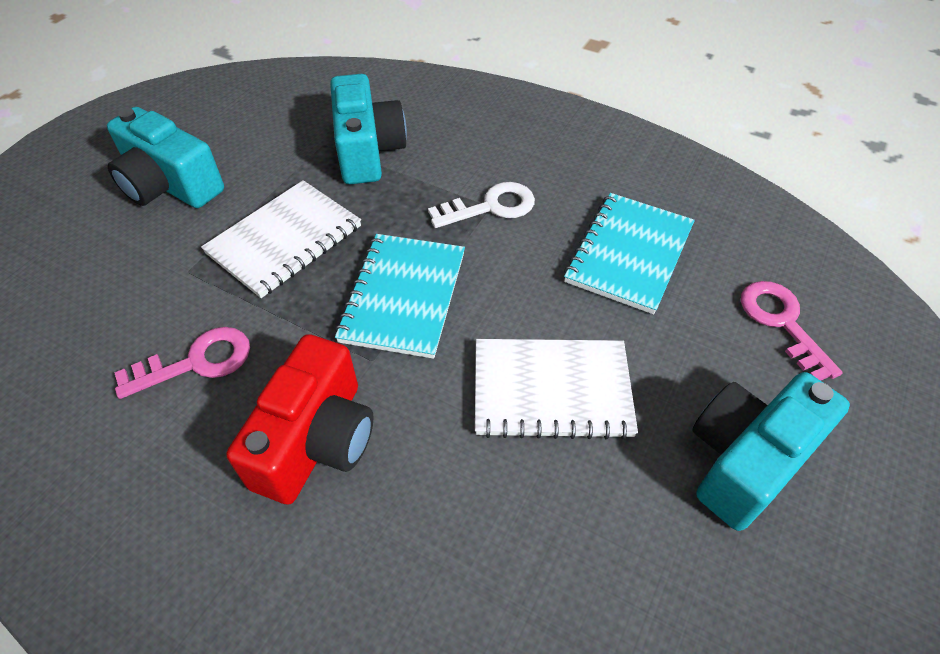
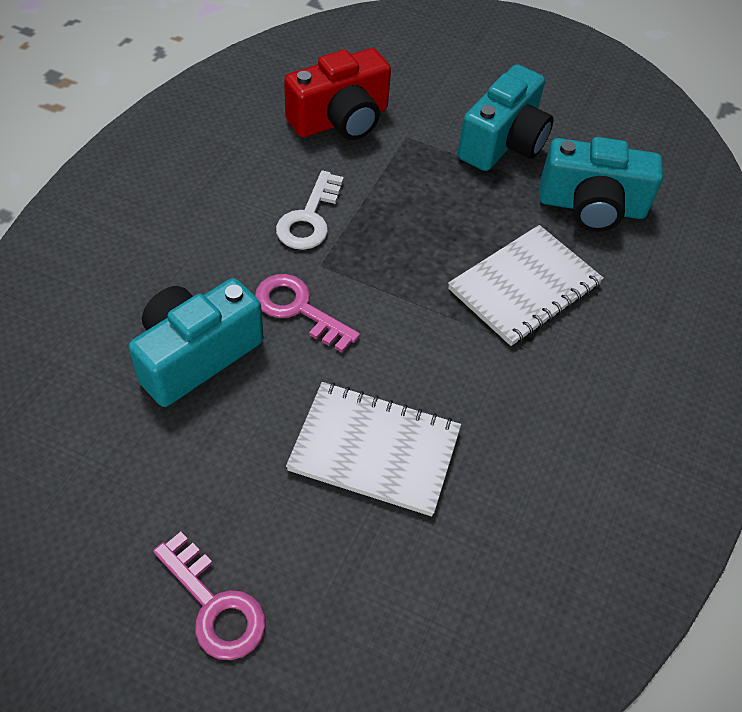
turquoise notebook: [335,234,465,359] [564,193,695,314] = 2 -> none = 0

